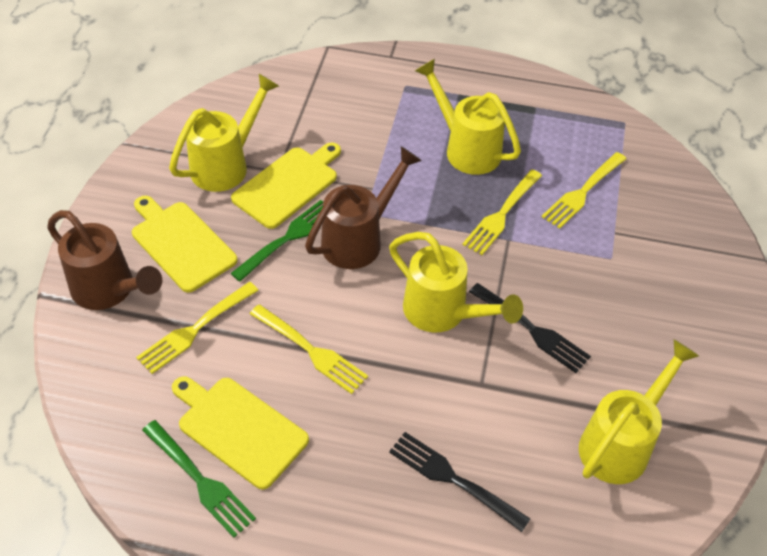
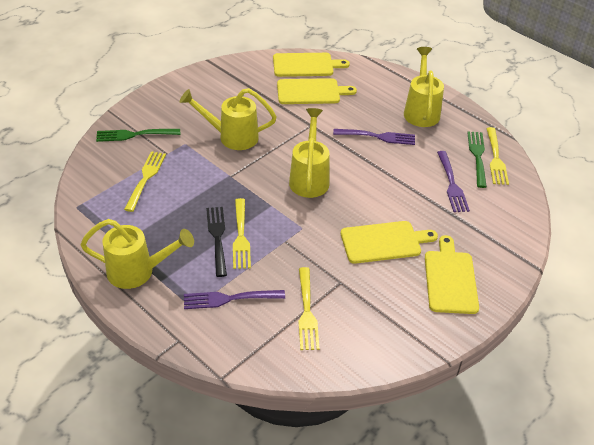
black fork: [389,432,531,532] [469,283,591,373] = 2 -> [206,207,227,277] = 1
brown watering can: [47,210,162,310] [305,146,422,269] = 2 -> none = 0
purple fork: none = 0 -> [184,290,285,309] [333,129,415,145] [437,151,470,212] = 3
yellow cutting board: [132,196,238,293] [172,376,309,490] [231,142,341,229] = 3 -> [273,53,350,77] [277,78,357,104] [341,221,438,264] [425,235,479,314] = 4

